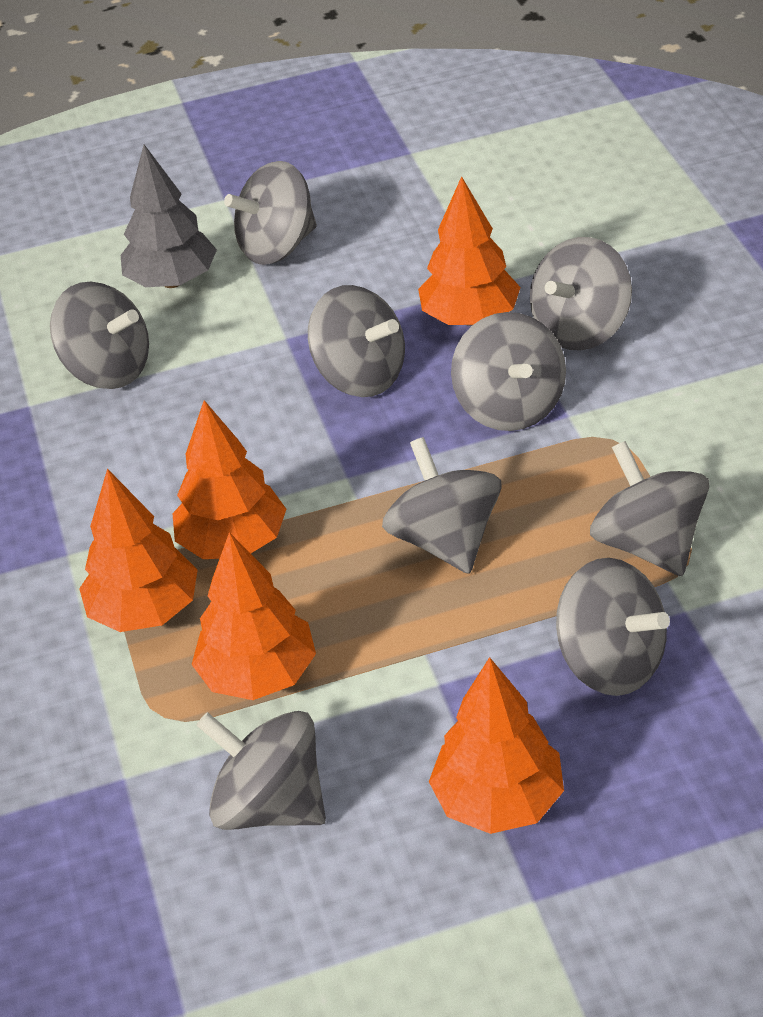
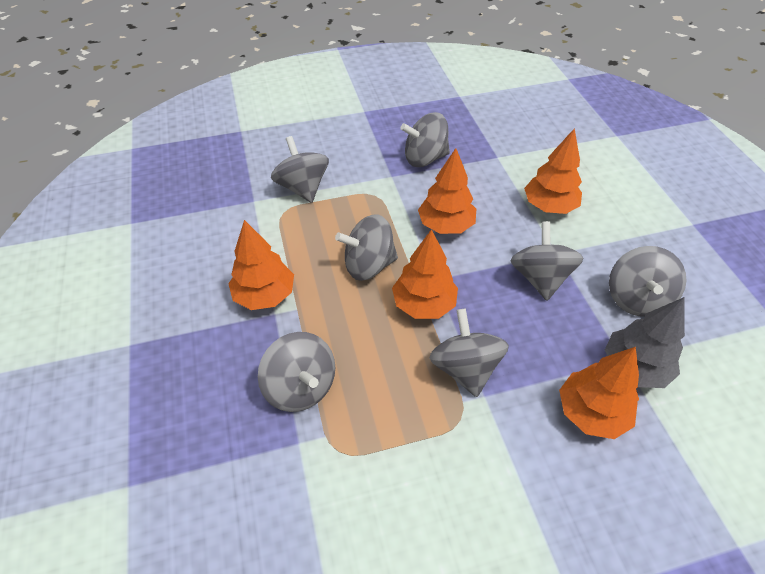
grey spinning top: [50,282,149,389] [196,711,326,830] [224,161,317,265] [308,285,405,397] [382,437,501,574] [451,312,566,431] [530,237,632,351] [556,558,670,696] [590,441,709,576] = 9 -> [258,332,335,412] [271,136,329,203] [335,215,398,281] [400,112,450,167] [429,309,509,397] [510,221,583,301] [609,246,687,317] = 7

